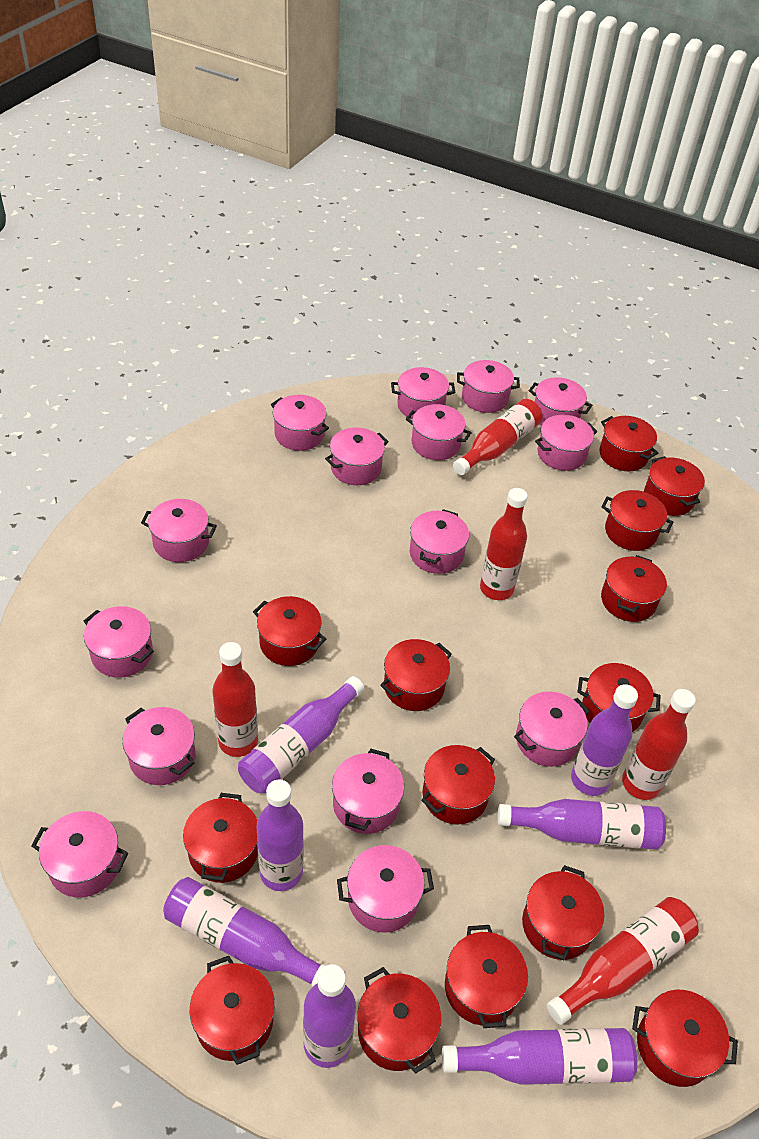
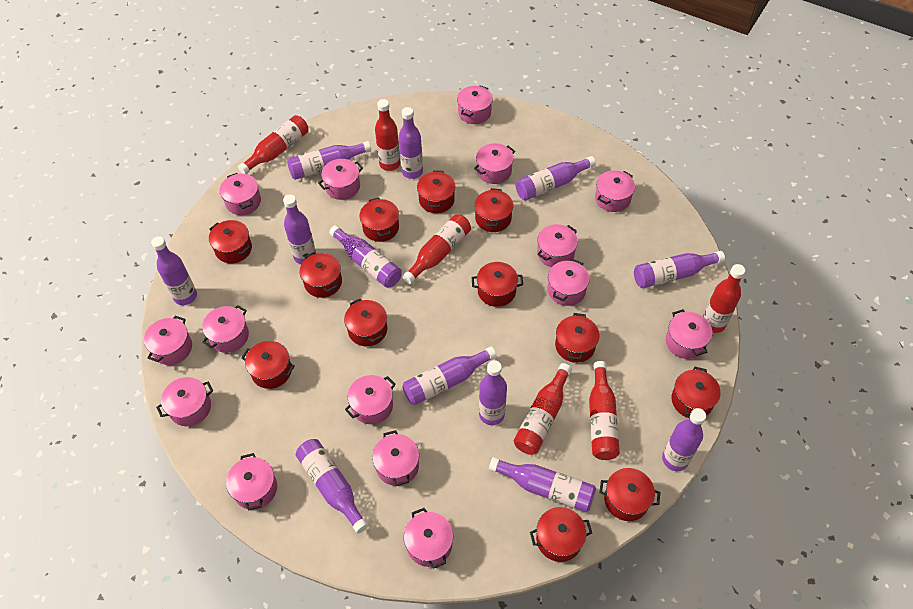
purple bottle: [163,877,326,987] [238,676,365,794] [256,780,304,891] [303,964,356,1068] [442,1028,637,1085] [497,799,666,850] [571,684,638,796] = 7 -> [151,236,197,305] [283,195,316,264] [287,141,371,180] [296,439,368,534] [329,225,402,288] [398,107,423,179] [402,347,497,405] [479,360,507,425] [489,457,596,512] [516,156,596,201] [634,251,725,288] [662,408,706,471] = 12
red bottle: [213,642,258,757] [453,399,542,475] [480,488,528,600] [547,897,699,1025] [622,689,696,800] = 5 -> [238,115,308,174] [375,99,401,171] [402,214,471,284] [514,363,572,455] [589,361,620,460] [703,264,745,333] = 6
red pot: [183,793,258,883] [190,956,275,1065] [253,596,326,666] [357,967,442,1074] [380,639,452,711] [421,745,495,825] [445,925,528,1028] [522,865,604,960] [577,663,661,732] [600,416,658,471] [601,490,673,551] [601,555,667,622] [632,990,738,1087] [644,456,705,516] = 14 -> [209,220,252,263] [241,341,294,389] [300,252,342,298] [344,299,387,346] [360,198,399,242] [417,170,455,213] [472,262,523,307] [474,188,513,232] [530,507,592,562] [555,313,599,363] [599,468,660,521] [671,366,721,418] = 12

